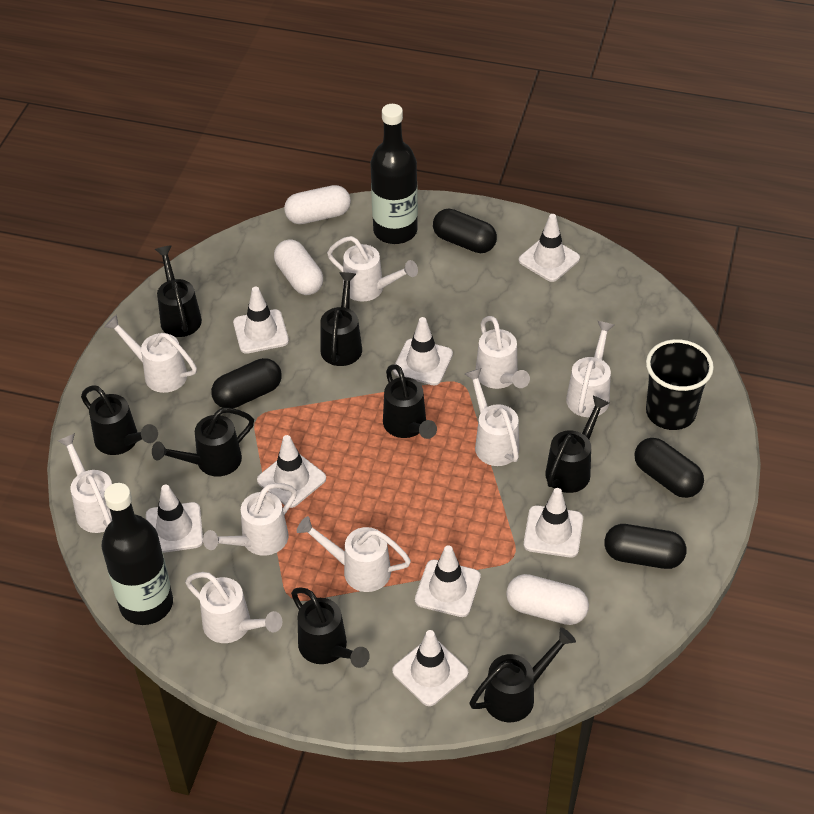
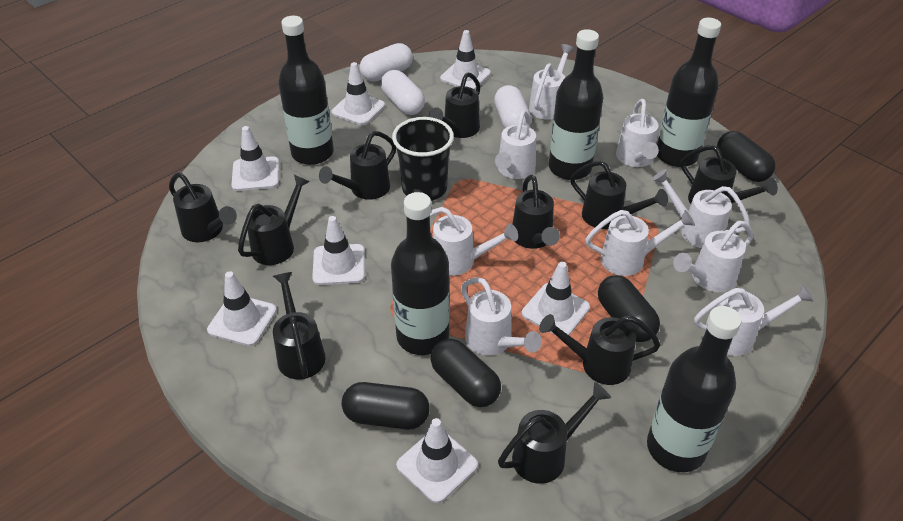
black bottle: [101,483,173,625] [370,104,418,244] = 2 -> [278,16,334,165] [391,192,450,355] [549,29,603,180] [647,306,742,472] [657,18,721,167] = 5
black watering can: [81,385,158,455] [152,408,254,477] [155,245,202,337] [291,587,370,668] [320,272,362,366] [383,364,437,439] [470,627,576,722] [545,396,609,493] = 8 -> [169,172,237,242] [238,175,310,265] [273,272,326,380] [319,131,396,200] [429,72,480,138] [498,382,611,484] [512,175,560,249] [539,314,660,385] [570,160,668,229] [681,145,778,204] = 10
white traffic cone: [146,485,203,553] [233,287,289,354] [257,435,326,508] [392,630,468,706] [393,317,453,386] [415,545,481,617] [519,214,580,282] [524,488,583,557] = 8 -> [207,271,277,346] [231,126,279,191] [312,216,365,285] [331,62,385,125] [396,418,478,503] [440,30,491,90] [522,262,590,335] = 7

